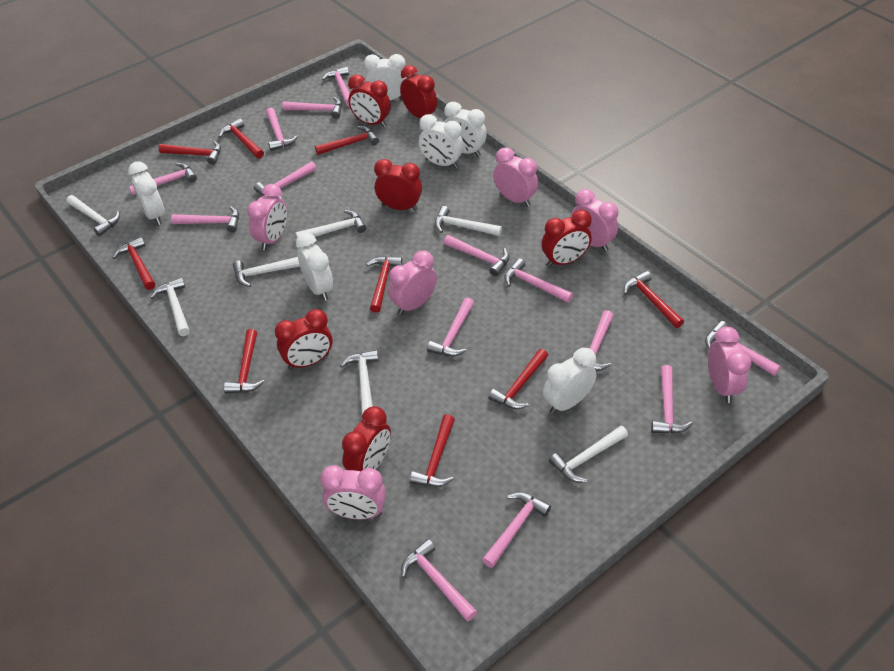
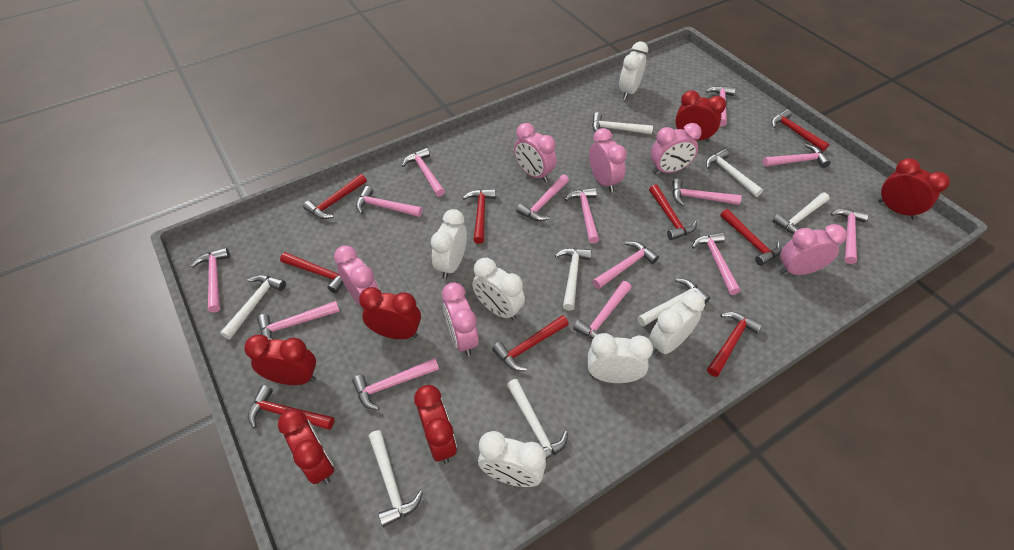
white hammer: [66,195,120,236] [150,277,190,336] [233,257,300,287] [296,210,366,238] [341,350,378,414] [435,206,502,236] [549,426,628,482] = 7 -> [220,275,286,339] [368,430,423,527] [507,379,568,459] [555,248,592,311] [592,112,653,134] [637,278,710,327] [706,149,763,197] [772,193,829,234] = 8

